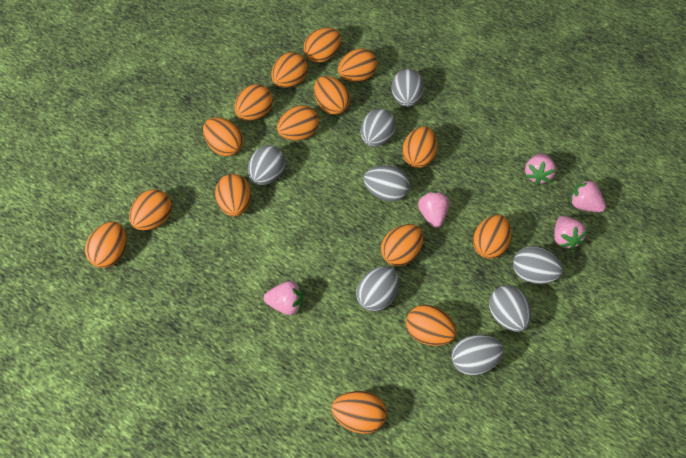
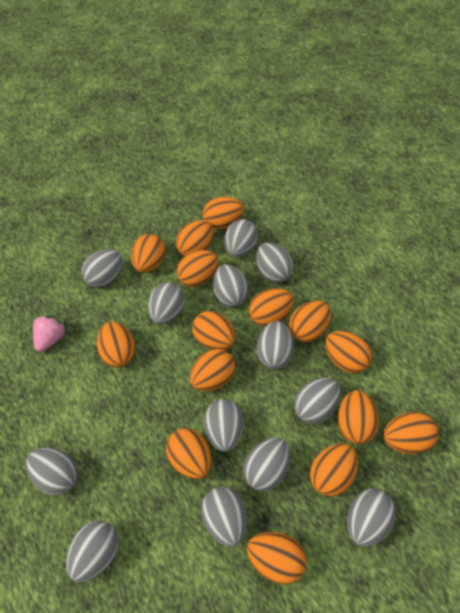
grey egg: [248,145,285,185] [356,266,399,311] [360,109,396,147] [363,165,410,201] [392,69,424,107] [451,335,504,376] [489,285,531,332] [513,246,563,284] = 8 -> [26,448,78,495] [66,520,119,582] [82,249,123,287] [148,282,185,324] [201,487,247,546] [204,399,244,452] [213,264,249,307] [224,219,258,257] [243,438,290,491] [256,243,294,282] [257,321,294,369] [294,378,341,424] [347,489,396,546] = 13
pink strawberry: [264,281,303,315] [418,191,449,228] [525,153,556,185] [554,216,587,250] [570,179,606,212] = 5 -> [33,315,66,352] = 1

